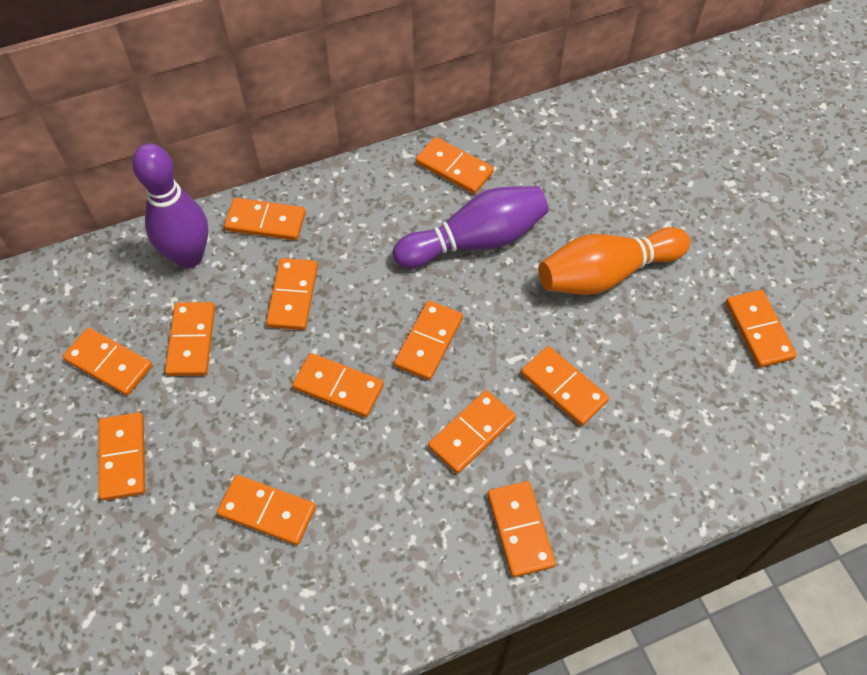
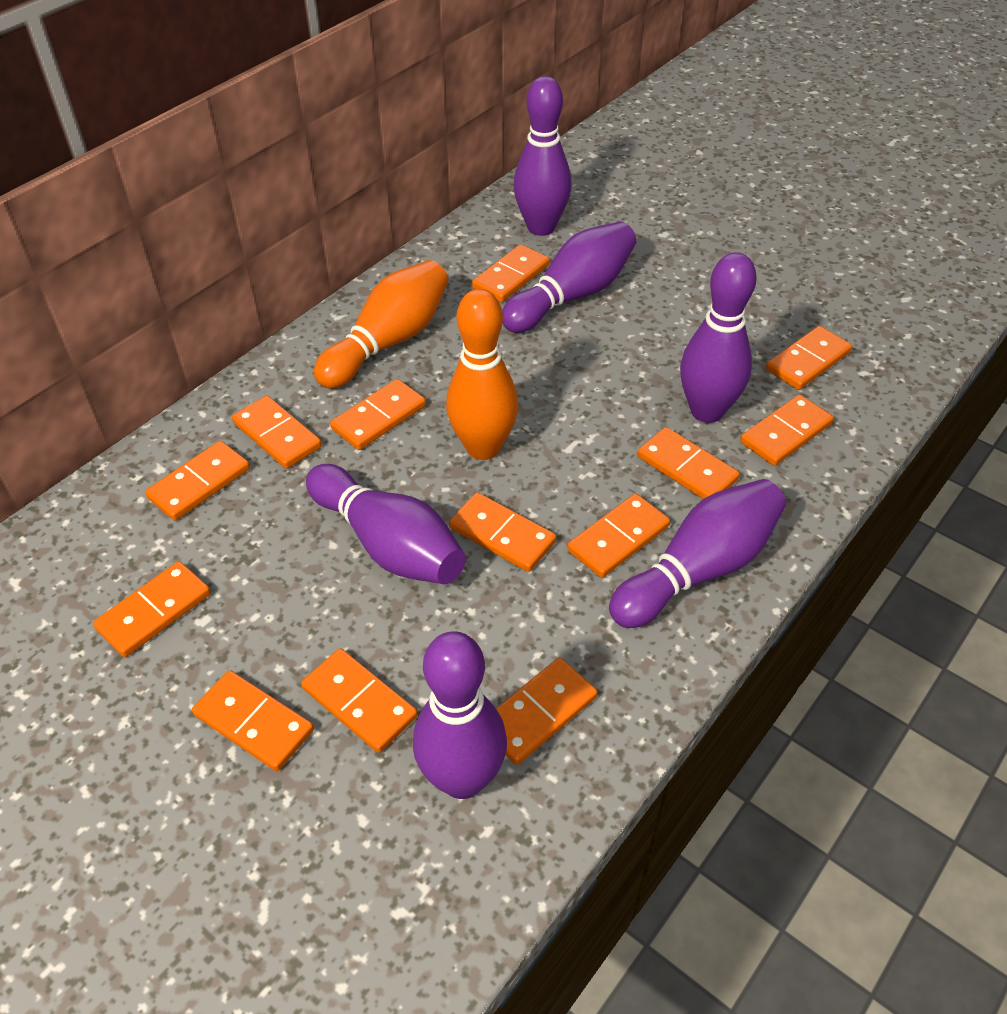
orange bowling pin: [538,227,690,295] = 1 -> [314,260,449,389] [446,289,518,460] = 2
purple bowling pin: [132,143,208,268] [393,186,549,268] = 2 -> [306,464,466,584] [413,631,507,799] [502,221,636,333] [513,76,572,236] [609,479,786,628] [680,252,757,423] = 6

